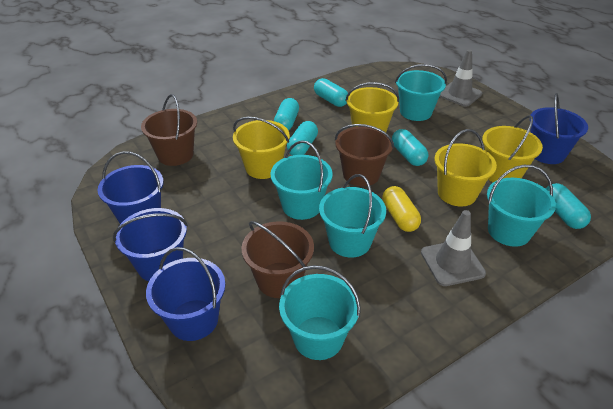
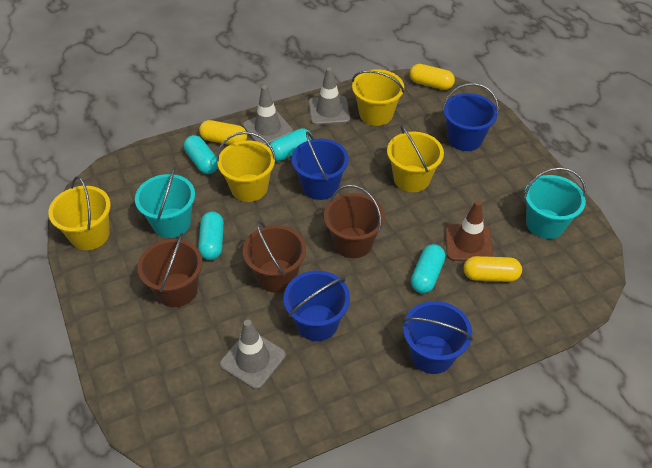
brown traffic cone: none = 0 -> [445,200,493,261] = 1
grey traffic cone: [421,210,486,286] [439,49,482,107] = 2 -> [220,320,286,389] [243,85,293,145] [309,67,350,125] = 3
turquoise bucket: [270,140,333,220] [279,265,361,360] [319,174,386,258] [395,64,447,121] [487,165,556,247] = 5 -> [135,166,195,238] [524,167,586,239] = 2
turquoise capsule: [274,98,299,131] [287,121,318,156] [314,78,348,107] [392,129,428,166] [546,183,591,229] = 5 -> [184,135,218,174] [198,212,224,260] [268,128,312,161] [411,244,445,293] = 4
yellow capsule: [382,186,421,232] = 1 -> [199,120,247,145] [409,64,455,90] [464,256,522,282] = 3

